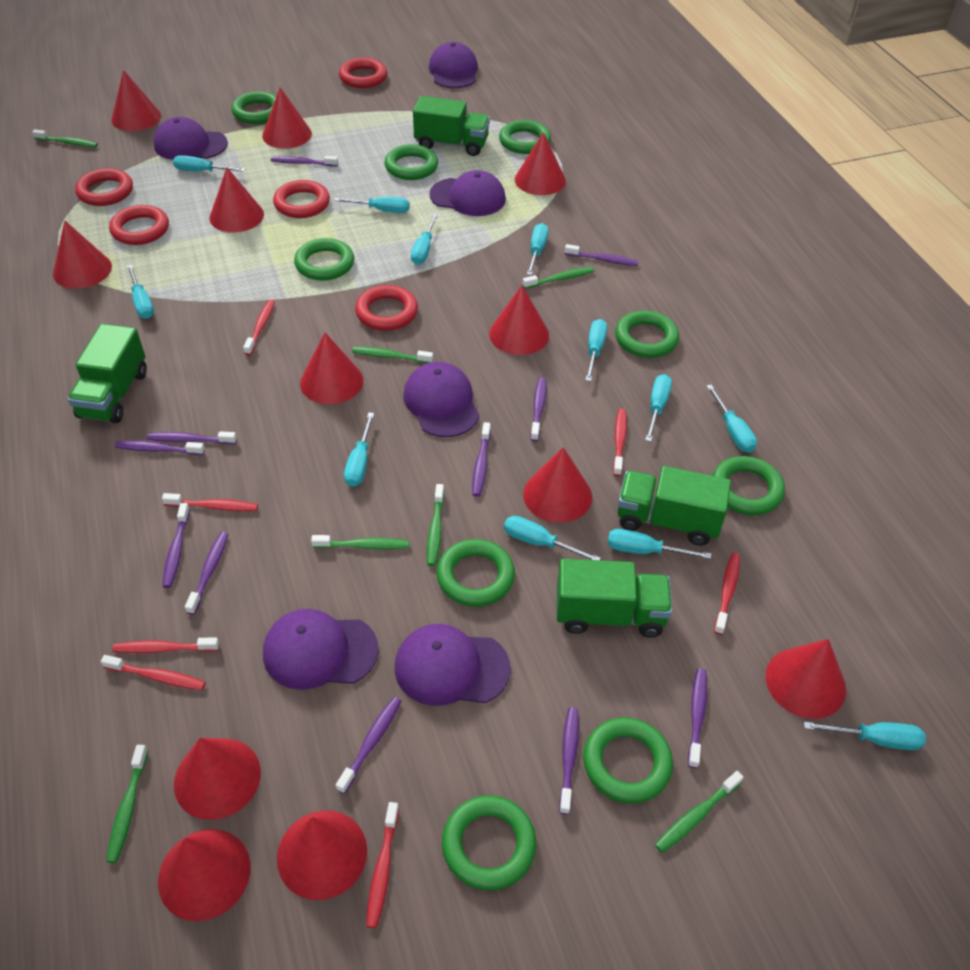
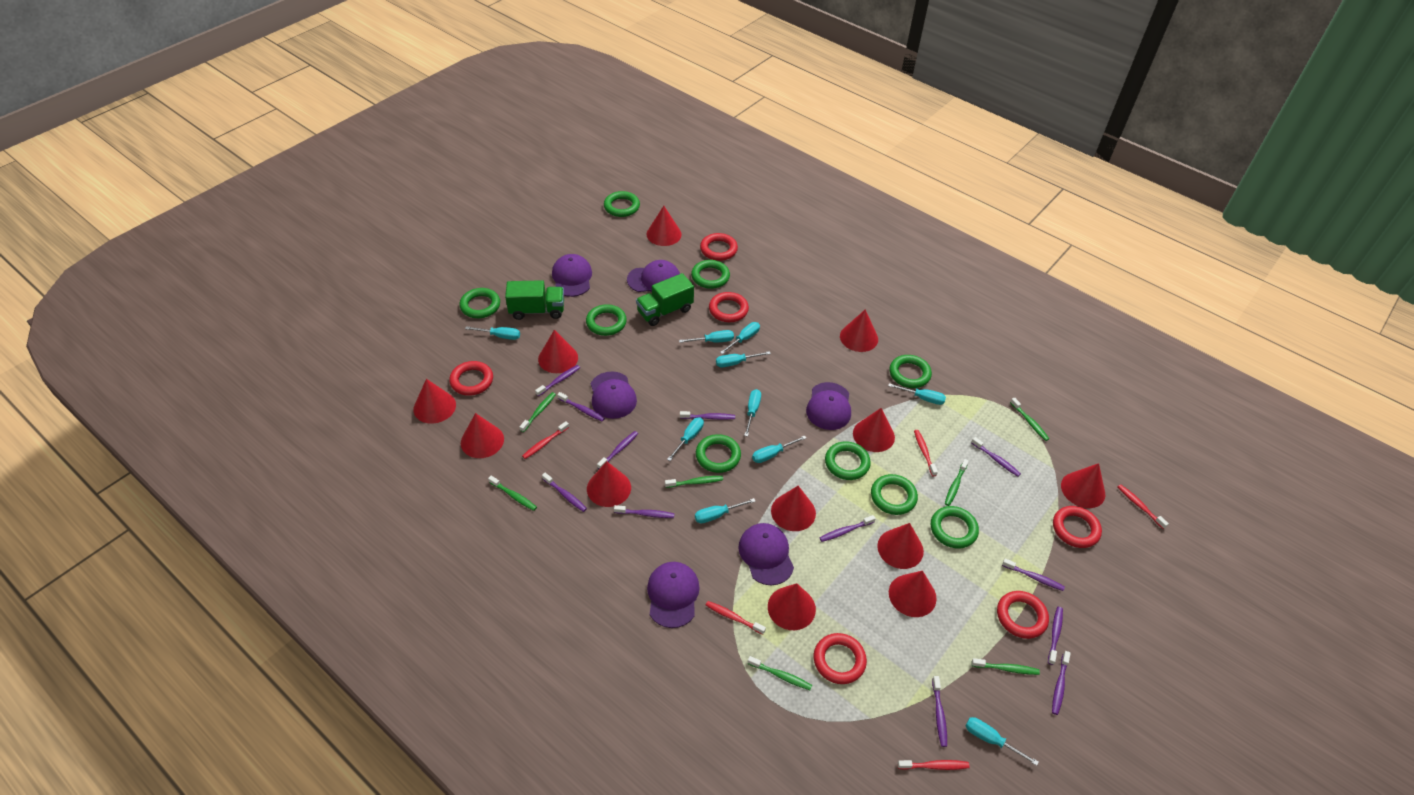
green truck: [67,324,147,423] [413,96,490,156] [557,559,672,638] [617,466,731,546] = 4 -> [505,280,564,320] [636,273,694,326] = 2
purple toothbrush: [115,440,205,455] [147,432,237,444] [162,503,190,588] [185,532,228,615] [271,156,338,167] [336,697,401,794] [472,422,491,497] [531,377,546,442] [559,707,579,814] [565,244,639,266] [688,668,707,768] = 11 -> [535,365,580,397] [542,473,587,512] [557,392,605,422] [597,431,638,469] [614,505,674,518] [680,411,735,420] [820,515,876,542] [932,676,947,747] [971,437,1021,477] [1002,558,1065,591] [1048,607,1063,665] [1052,651,1071,715] = 12
red ring: [75,168,133,206] [109,205,169,245] [273,180,330,218] [339,58,387,88] [355,285,418,331] = 5 -> [449,361,493,396] [700,233,738,261] [709,292,749,322] [814,633,867,684] [997,591,1049,639] [1053,506,1102,548] = 6
red toothbrush: [101,655,206,690] [112,637,219,653] [162,493,258,511] [243,299,275,355] [366,802,399,928] [613,409,627,476] [714,553,740,635] = 7 -> [522,421,569,459] [706,601,766,635] [897,760,970,770] [914,430,938,477] [1118,484,1169,529] = 5
turquoise screwdriver: [127,265,154,319] [173,155,245,172] [334,197,410,213] [344,412,374,487] [411,214,438,265] [504,516,601,560] [527,223,549,275] [585,319,607,381] [608,529,711,559] [645,374,672,442] [706,385,757,453] [804,722,926,750] = 12 -> [465,326,520,340] [667,417,704,461] [679,330,734,343] [695,498,756,523] [716,351,771,367] [720,322,760,354] [744,389,761,437] [752,435,806,463] [888,383,946,405] [965,717,1039,766] = 10

